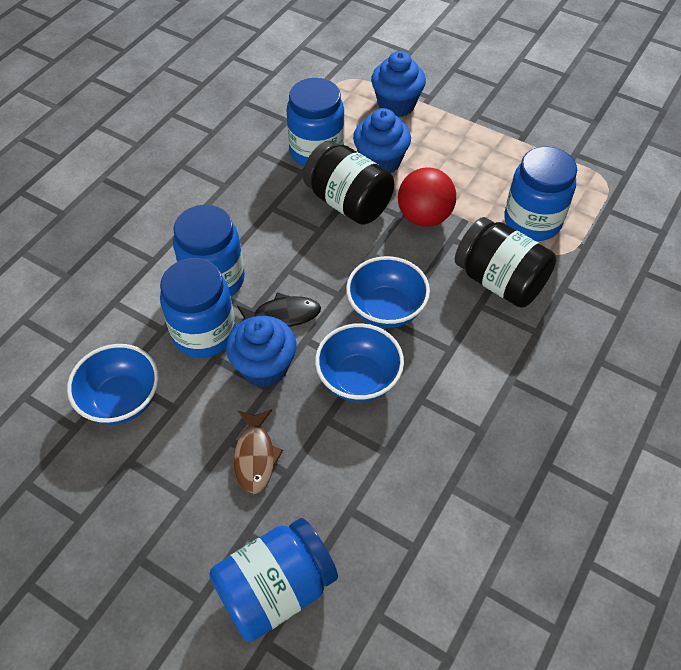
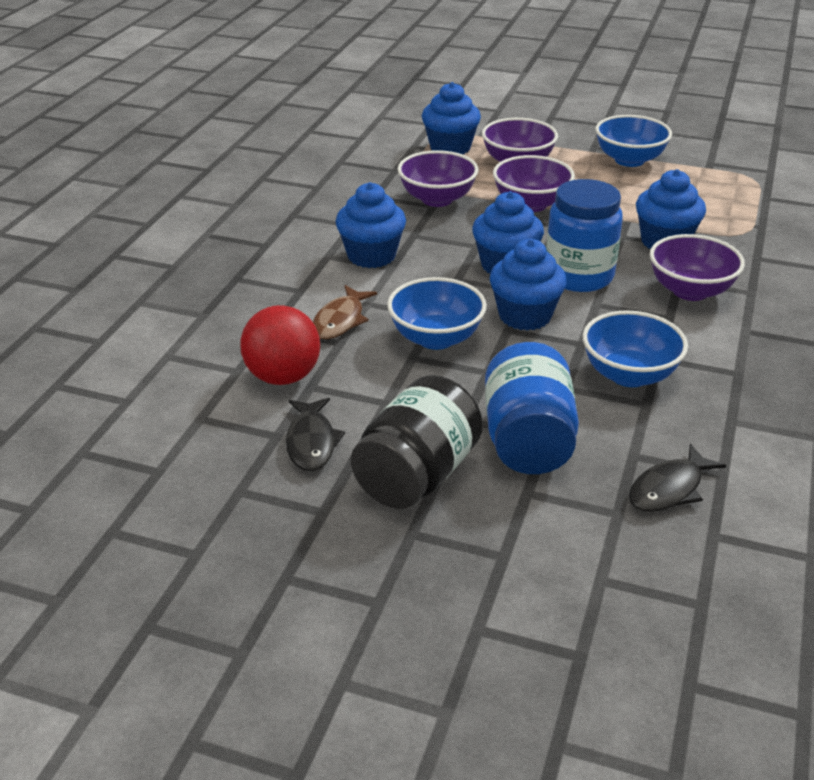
black fish: [237,293,321,327] = 1 -> [286,398,345,471] [629,444,726,512] = 2
black jar: [303,141,394,225] [455,217,556,308] = 2 -> [351,375,483,509] = 1
blue cupcake: [226,316,297,387] [353,108,411,173] [371,51,426,117] = 3 -> [336,182,406,268] [422,82,481,154] [472,191,544,273] [490,239,567,331] [636,169,706,249] = 5
blue jar: [160,258,236,358] [173,205,245,296] [209,518,338,642] [287,78,345,166] [504,146,577,241] = 5 -> [485,342,579,474] [546,179,623,292] = 2
purple bowl: none = 0 -> [398,150,478,207] [482,118,558,162] [493,155,575,212] [650,234,745,301] = 4

